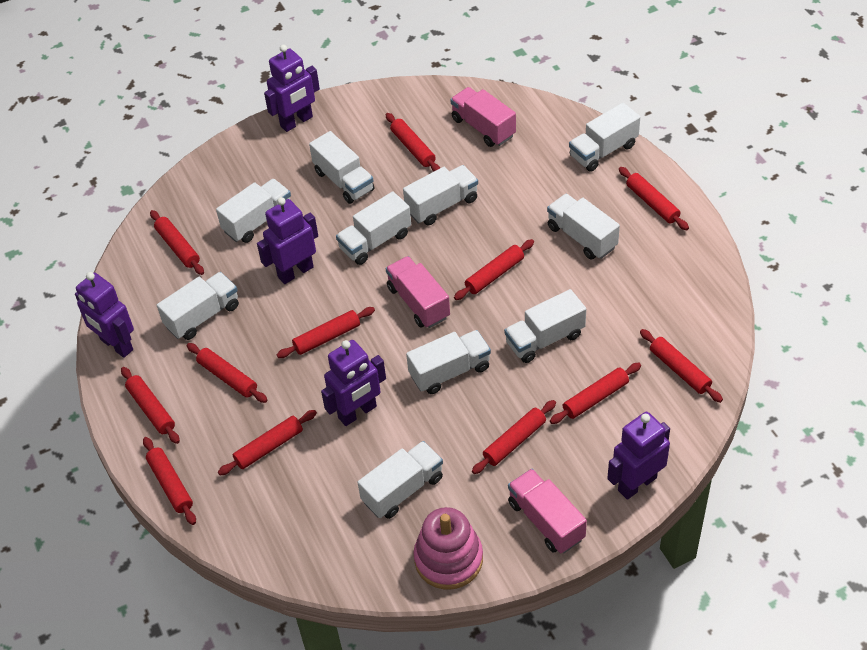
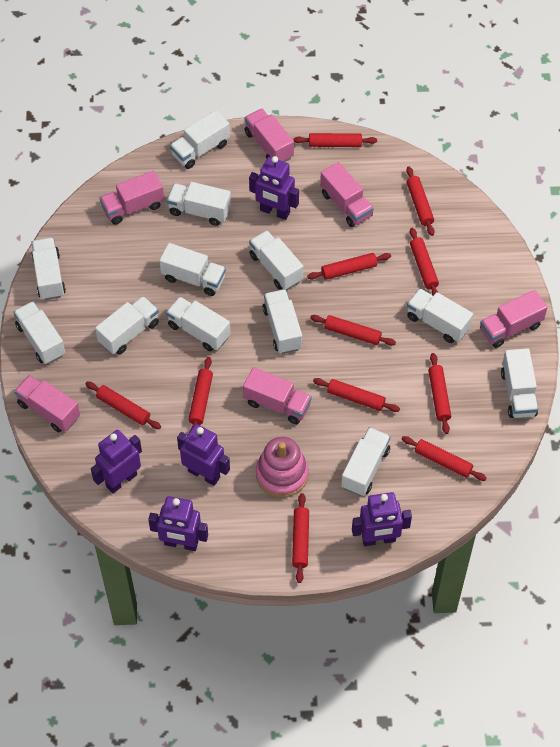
pink truck: [386,256,450,328] [450,87,516,147] [508,469,587,554] = 3 -> [14,375,80,432] [100,171,164,225] [243,367,312,424] [244,109,294,162] [320,162,374,227] [480,290,548,348] = 6
red rolling pin: [121,367,180,444] [143,437,196,525] [150,210,204,275] [187,343,268,403] [218,410,317,476] [277,307,375,358] [386,113,440,172] [454,239,534,300] [472,400,556,474] [550,363,641,424] [619,167,689,230] [640,329,723,403] = 12 -> [85,381,161,429] [188,357,213,430] [292,493,309,583] [294,133,377,147] [307,253,391,280] [310,315,396,346] [313,378,400,412] [402,436,487,481] [406,166,434,236] [410,228,439,296] [428,353,451,434] = 11
white truck: [157,272,239,340] [216,179,291,243] [309,131,374,204] [336,191,411,265] [357,441,443,519] [403,165,478,225] [406,330,491,394] [504,289,586,363] [547,194,620,260] [569,103,640,172] = 10 -> [13,301,65,364] [31,238,66,300] [95,296,159,355] [159,243,226,296] [166,297,231,351] [167,182,231,226] [170,110,230,169] [249,230,303,290] [263,289,302,354] [341,427,391,496] [407,288,473,343] [501,348,538,418] = 12

